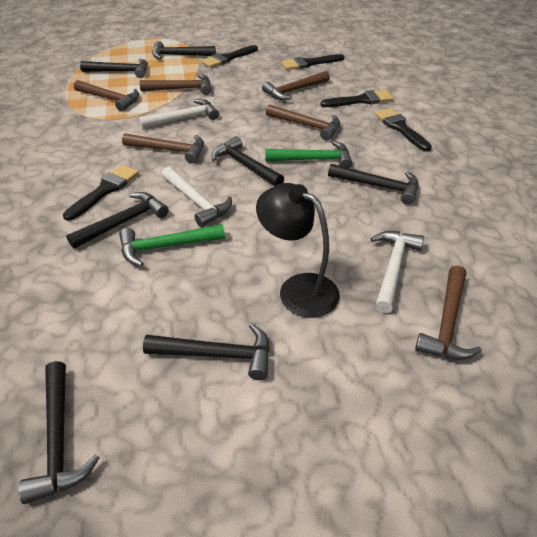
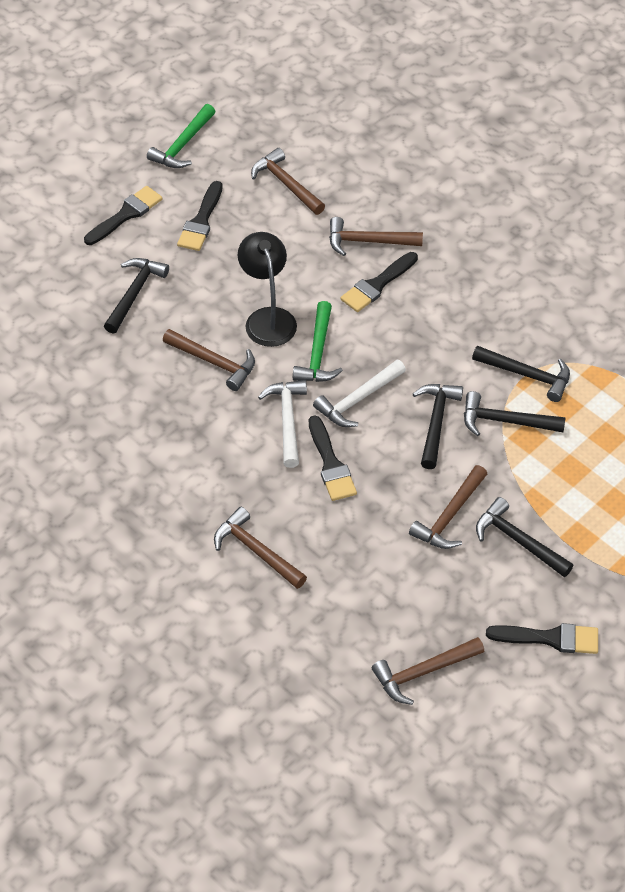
black hammer: [18,361,99,504] [66,192,169,249] [80,59,148,78] [143,323,270,380] [152,41,216,59] [212,136,284,186] [328,164,419,205] = 7 -> [104,258,169,333] [413,384,463,469] [464,391,566,436] [472,346,570,402] [476,497,574,577] = 5
white hammer: [139,99,219,129] [162,166,232,227] [370,231,424,313] = 3 -> [258,380,307,468] [313,360,406,427] = 2

